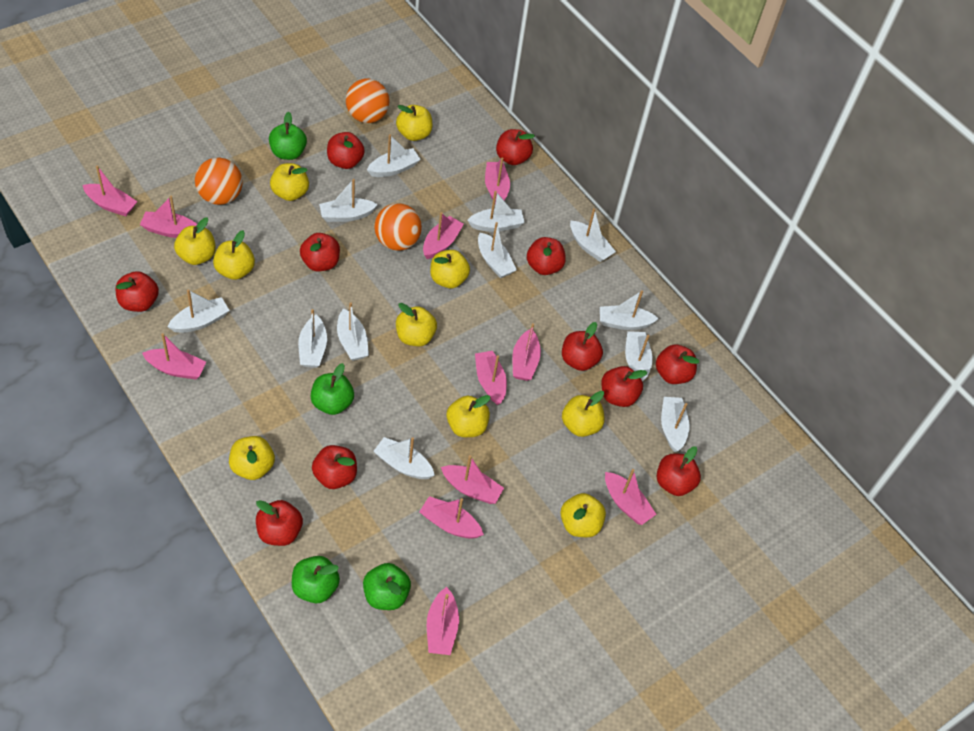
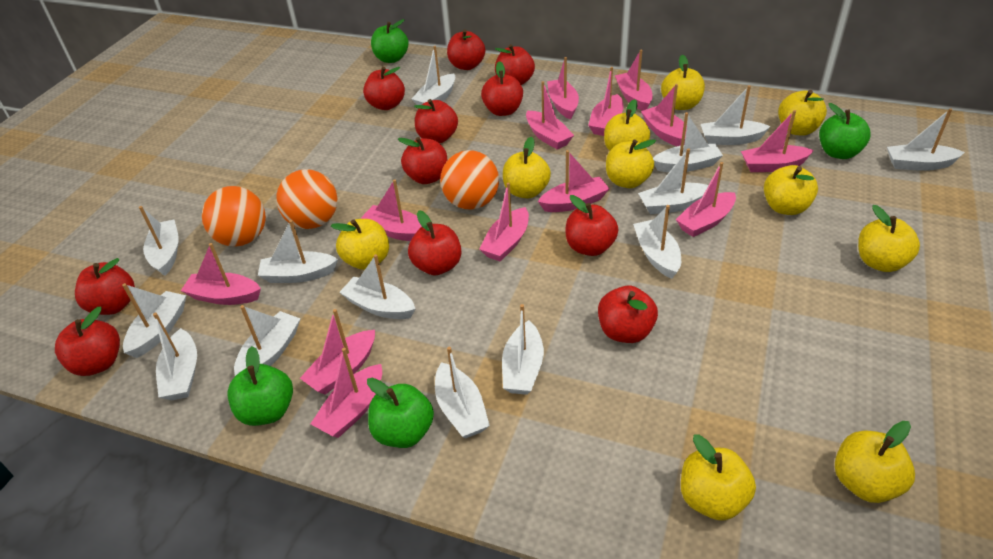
pink boat: [83,165,138,216] [140,196,197,238] [142,333,206,380] [419,496,484,539] [423,212,464,259] [427,587,459,655] [441,455,504,504] [475,351,507,405] [485,157,510,203] [512,323,541,381] [605,469,656,525] = 11 -> [181,243,261,305] [300,309,375,394] [311,348,382,438] [361,179,422,241] [479,182,529,262] [526,81,574,150] [538,150,609,212] [547,57,579,120] [588,67,623,136] [615,50,653,111] [641,84,687,147] [676,162,736,237] [741,110,814,172] = 13
white boat: [168,289,230,333] [298,309,327,368] [319,179,378,222] [337,302,369,361] [367,134,421,177] [373,437,435,479] [467,191,525,232] [478,222,517,278] [570,208,616,262] [600,290,659,330] [625,331,653,381] [661,397,690,452] = 12 -> [122,283,186,358] [139,206,179,276] [153,313,197,400] [234,305,301,376] [258,220,338,283] [339,254,415,319] [412,46,455,105] [435,347,490,438] [502,304,544,395] [633,205,681,279] [638,148,708,214] [653,112,723,172] [701,85,771,145] [887,108,965,171] = 14

